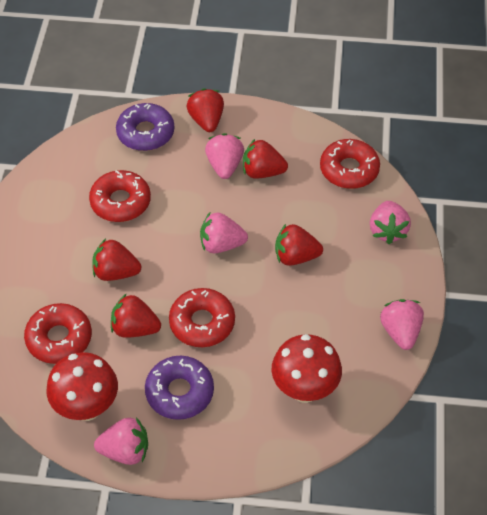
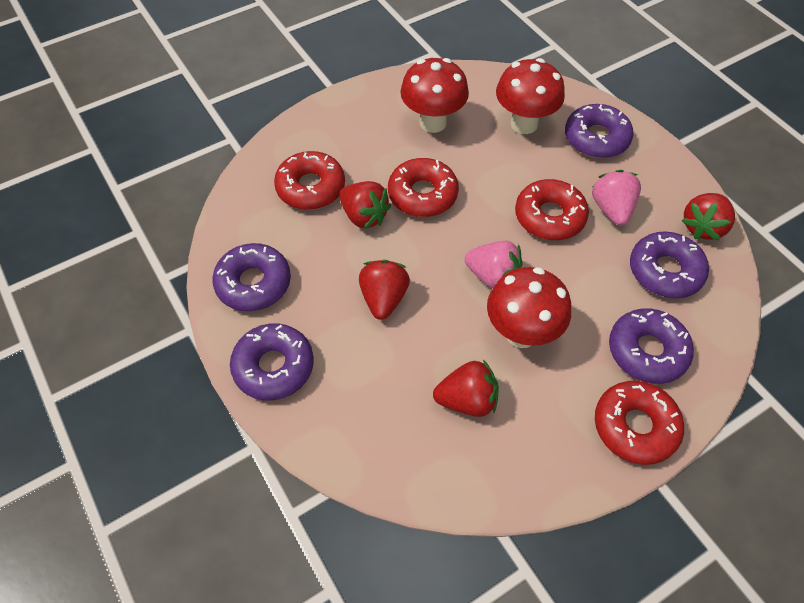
pink strawberry: [94,417,148,465] [200,212,248,253] [205,133,244,179] [370,201,411,244] [380,299,424,350] = 5 -> [464,241,522,289] [592,170,641,226] = 2
purple donut: [116,103,174,151] [145,356,214,420] = 2 -> [212,243,291,311] [230,323,314,401] [565,104,633,158] [609,308,694,384] [630,232,709,298] = 5
red mushroom: [46,352,118,421] [272,334,342,403] = 2 -> [400,58,469,133] [487,267,571,348] [496,58,565,134] = 3
red strawberry: [92,239,141,281] [111,293,161,338] [187,88,224,132] [243,139,288,179] [275,224,323,266] = 5 -> [339,181,391,229] [359,260,410,320] [433,360,499,417] [681,193,735,240] = 4

